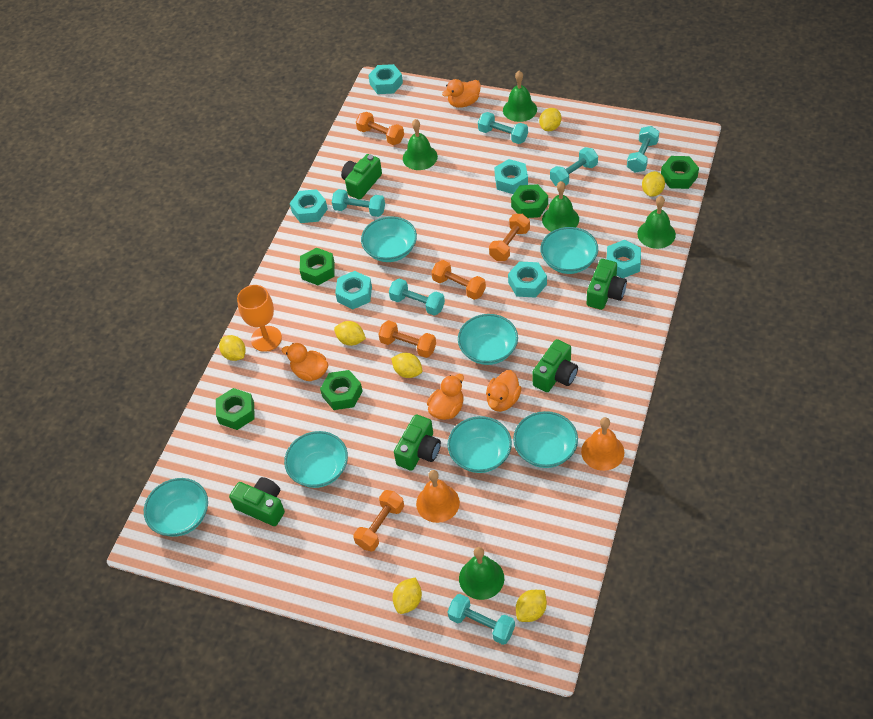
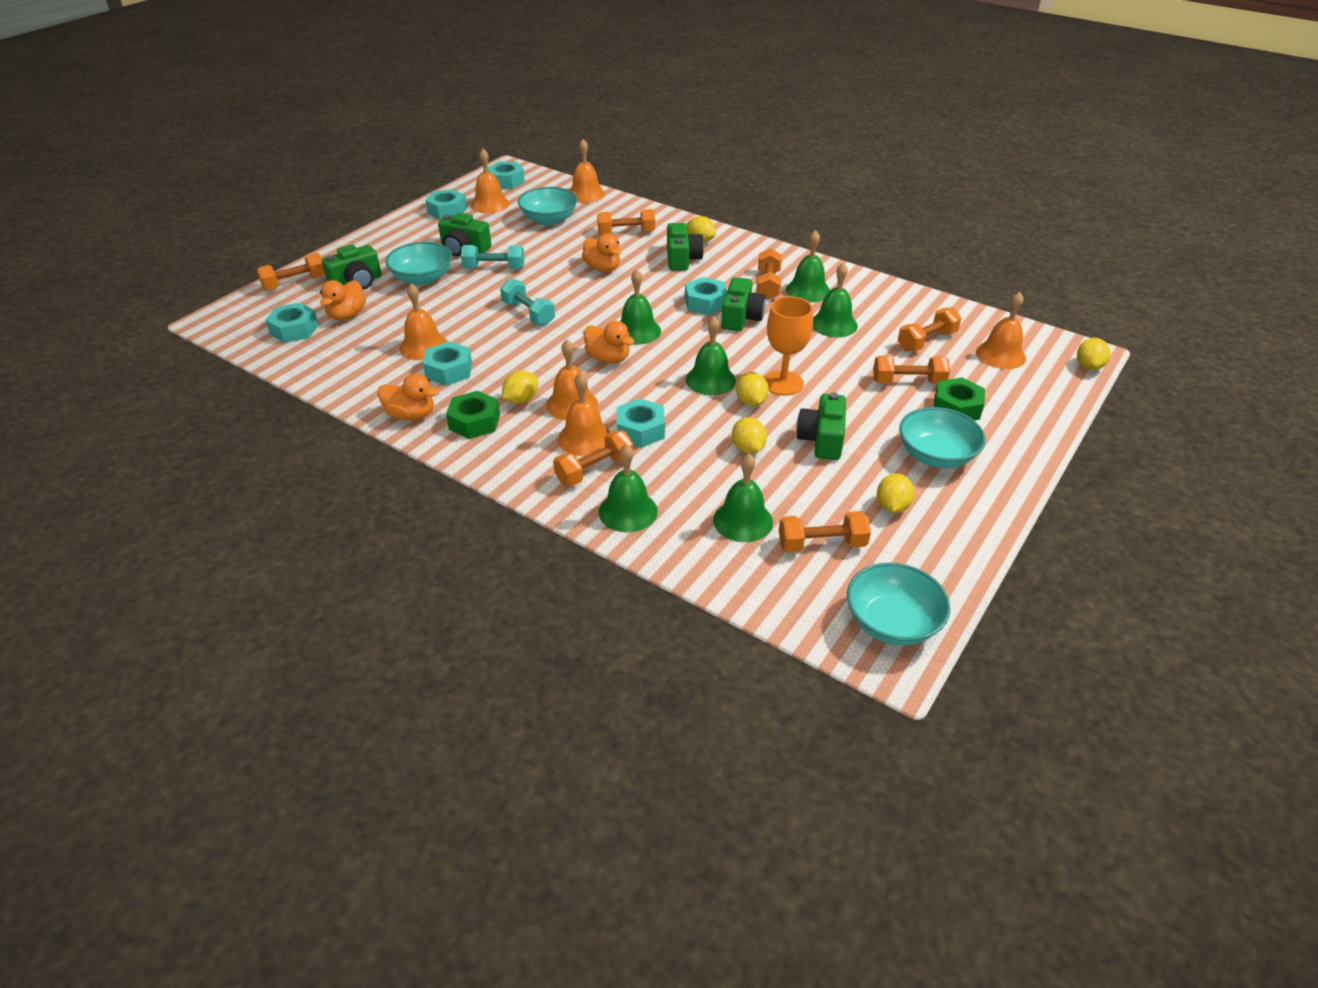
green bell: [403,119,438,170] [459,547,504,600] [503,71,537,122] [542,181,579,232] [637,196,676,249] = 5 -> [599,444,658,532] [620,269,661,345] [686,316,736,395] [713,454,773,542] [786,230,830,302] [813,262,858,337] = 6
green nut: [216,388,255,430] [300,248,335,285] [320,370,363,410] [511,184,548,218] [661,156,699,189] = 5 -> [446,391,500,439] [934,378,985,420] = 2
orange bell: [416,470,460,523] [581,417,624,471] = 2 -> [399,284,448,360] [471,149,510,213] [546,340,598,420] [558,373,610,456] [570,139,605,203] [976,292,1026,369] = 6
orange dumbbell: [353,490,404,552] [356,112,404,145] [378,320,436,358] [431,260,486,300] [489,214,530,261] = 5 -> [257,253,325,291] [553,430,633,486] [597,209,655,235] [757,248,782,300] [779,511,871,553] [873,356,950,384] [898,307,961,351] = 7
turquoise bowl: [144,478,208,537] [284,431,348,488] [361,216,417,262] [447,416,512,473] [458,314,518,365] [513,411,578,468] [540,227,598,274] = 7 -> [385,242,452,285] [518,187,578,225] [847,563,950,646] [899,407,986,468] = 4
turquoise dumbbell: [332,189,385,217] [389,278,445,316] [448,594,515,645] [478,112,528,144] [550,147,598,186] [627,126,659,173] = 6 -> [461,245,524,269] [500,278,555,326] = 2
yellow lemon: [219,335,246,361] [334,321,366,346] [391,353,423,378] [393,577,422,614] [516,590,547,622] [539,108,561,131] [642,171,665,197] = 7 -> [502,371,538,404] [687,216,716,243] [732,417,767,454] [736,372,769,406] [877,473,915,513] [1077,338,1111,370] = 6

